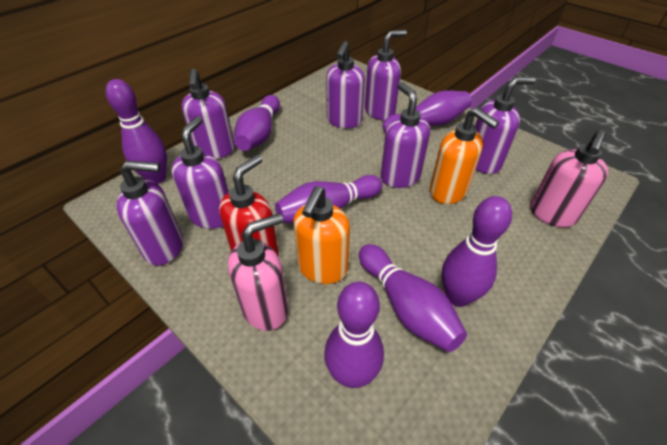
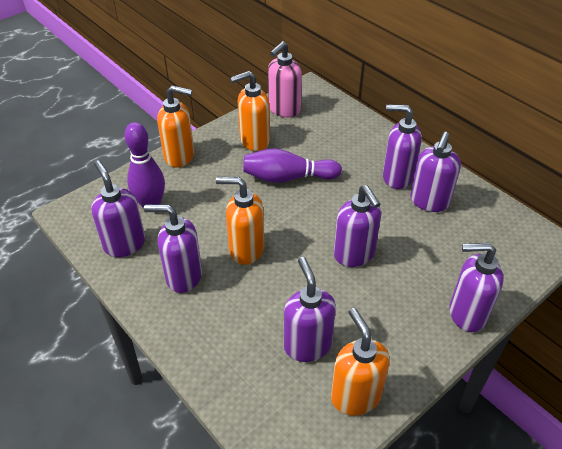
orange soap dispenser: [293,186,350,284] [430,108,499,204] = 2 -> [157,85,194,167] [216,177,264,265] [230,71,270,151] [331,308,390,416] = 4
pink soap dispenser: [228,213,288,331] [530,130,608,227] = 2 -> [268,41,302,117] = 1
purple bowling pin: [106,79,167,184] [234,95,280,151] [275,175,382,223] [324,282,384,388] [359,244,467,352] [382,91,472,133] [442,196,512,307] = 7 -> [124,122,165,209] [243,148,342,183] = 2
red soap dispenser: [219,155,279,257] = 1 -> none = 0

